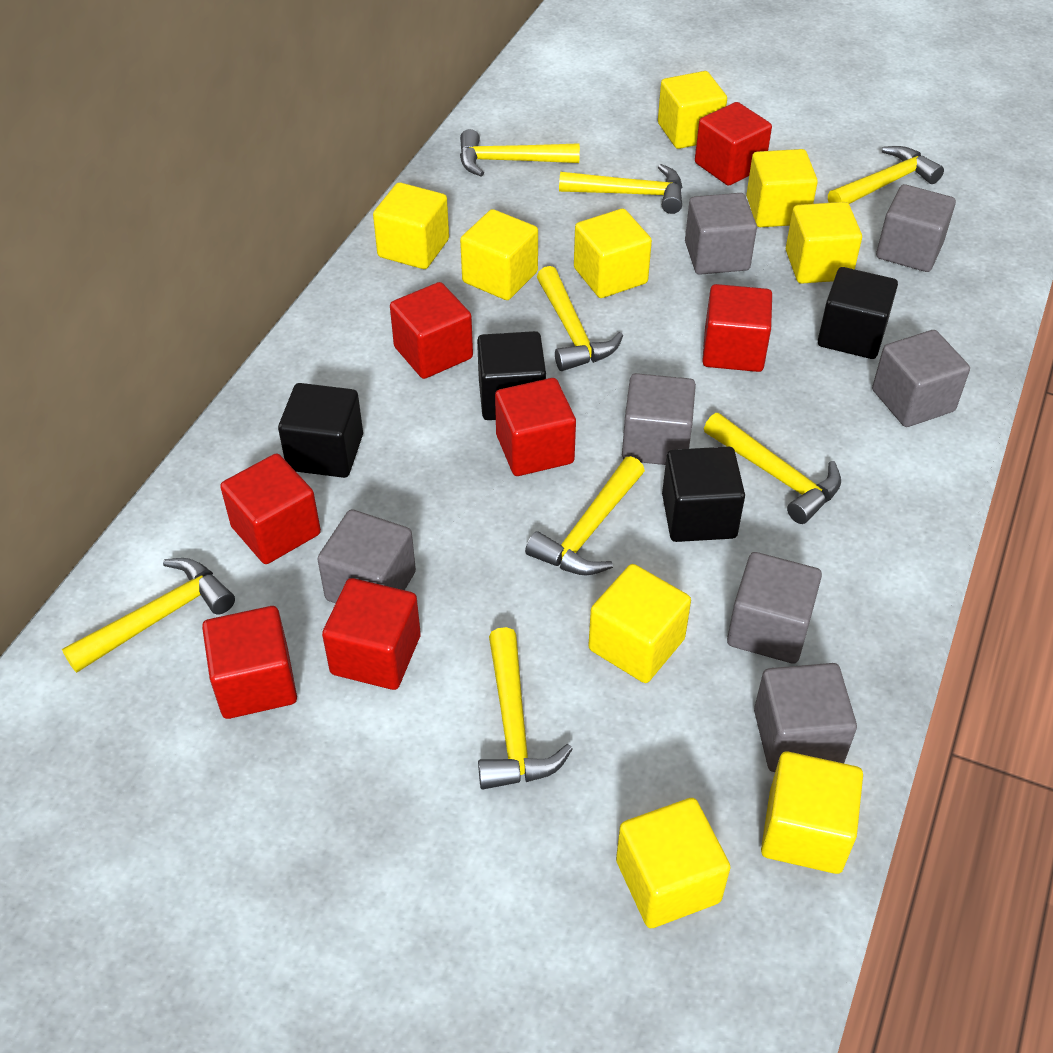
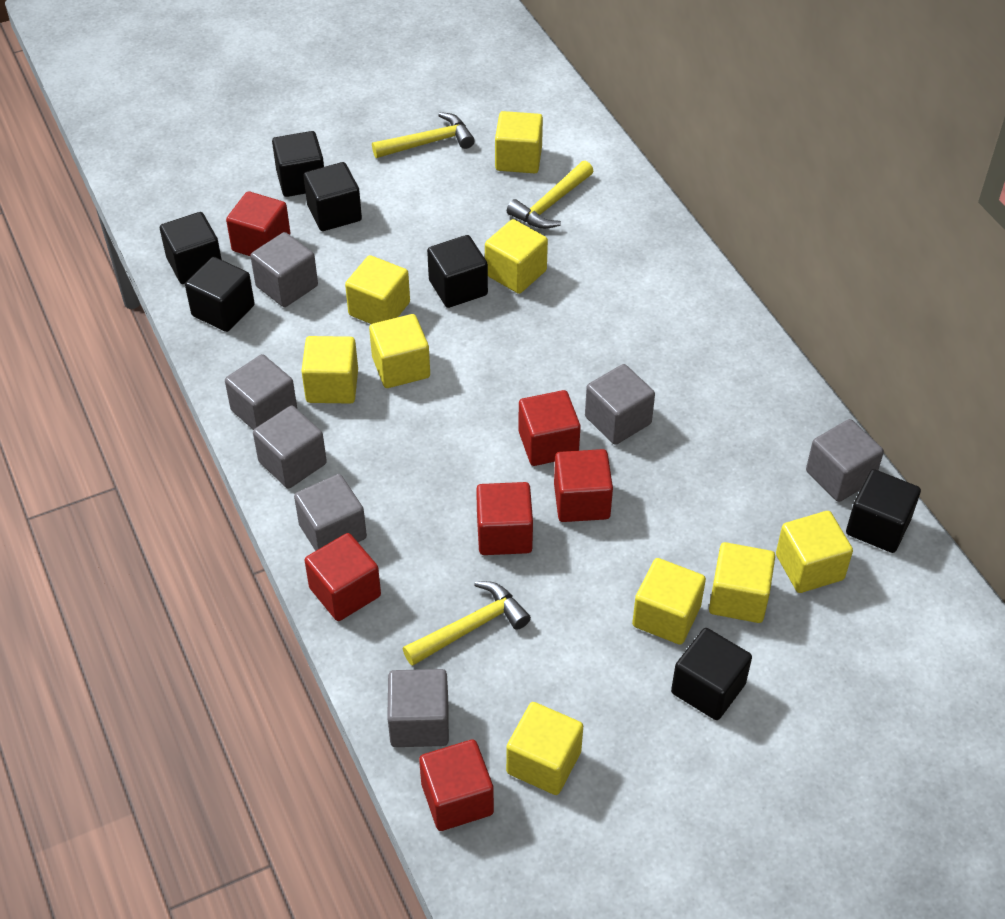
black cube: [278,383,363,478] [477,331,546,420] [662,447,745,542] [818,267,898,359] = 4 -> [160,212,222,284] [185,257,255,332] [272,131,324,197] [303,162,362,231] [427,235,488,308] [671,628,752,720] [846,469,921,553] = 7
red cube: [202,606,297,719] [220,454,321,564] [322,578,421,690] [390,282,473,379] [495,378,576,476] [695,102,772,186] [702,284,772,372] = 7 -> [226,191,290,256] [305,533,381,621] [419,739,494,831] [476,482,533,555] [518,390,580,466] [554,449,613,522] = 6
yellow hammer: [62,558,235,673] [460,129,580,176] [478,627,573,790] [525,456,645,575] [537,266,623,371] [559,164,683,214] [704,413,841,524] [828,146,944,204] = 8 -> [372,112,475,158] [403,581,531,666] [507,161,593,229] = 3

